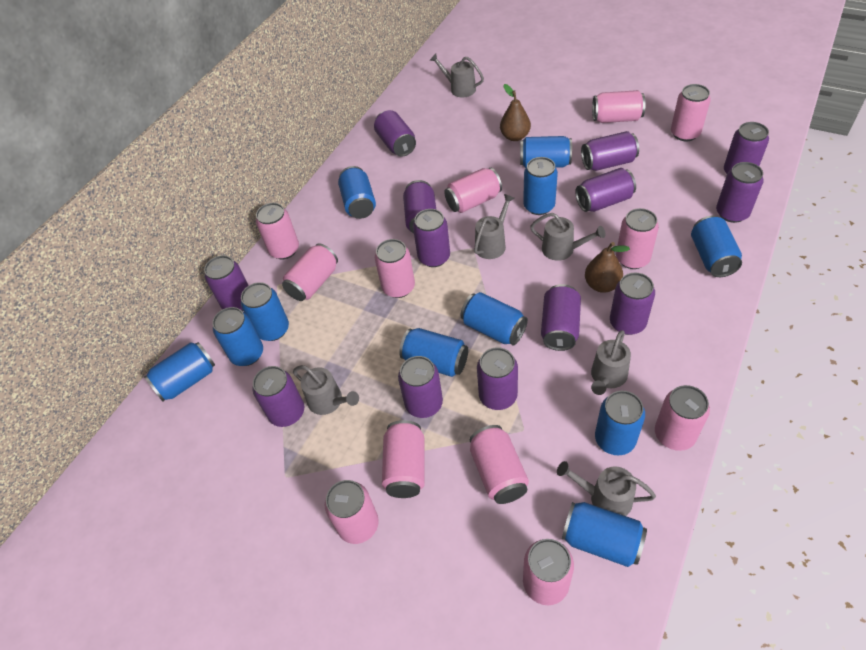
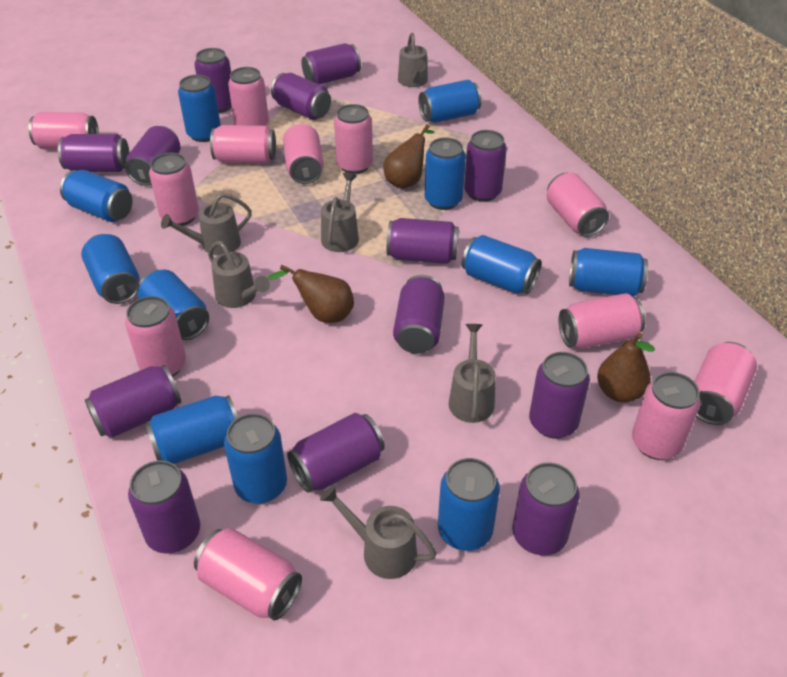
brown pear: [500,84,531,141] [585,242,630,293] = 2 -> [268,264,354,323] [383,124,434,189] [597,333,655,402] = 3

